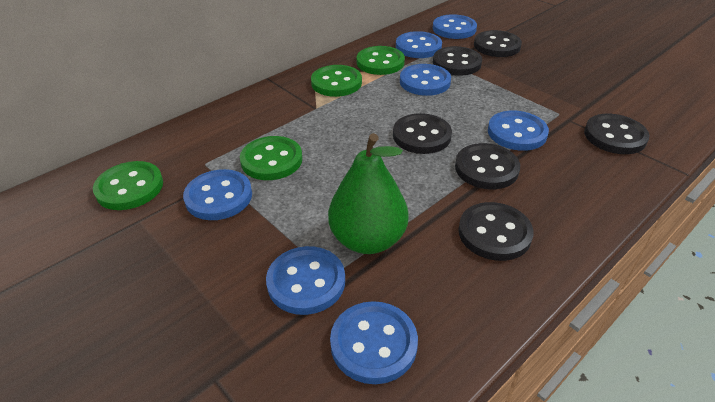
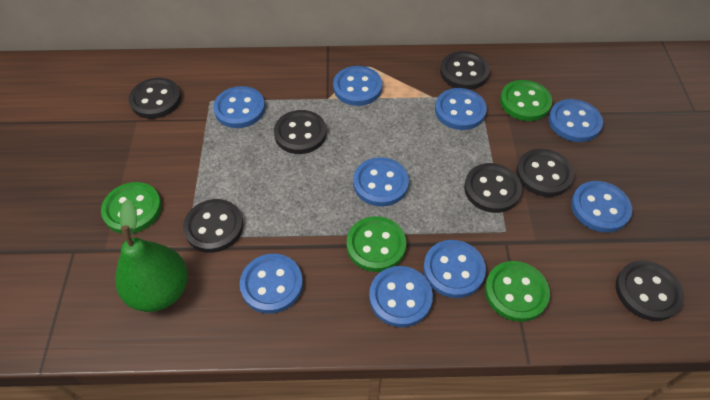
black button: [393,113,452,154] [433,46,482,76] [455,143,520,189] [458,202,534,261] [474,30,522,57] [584,114,650,154] = 6 -> [129,78,181,119] [183,199,243,253] [274,110,327,154] [440,51,490,90] [464,163,522,213] [516,149,574,197] [616,260,684,321] = 7
blue button: [183,169,252,220] [266,246,345,315] [330,301,418,384] [396,31,442,58] [400,64,451,96] [433,14,477,39] [488,111,549,151] = 7 -> [213,86,265,128] [240,254,303,314] [333,66,382,106] [353,157,409,206] [369,266,433,327] [423,240,486,298] [435,88,487,130] [548,99,603,142] [571,181,632,233] = 9

